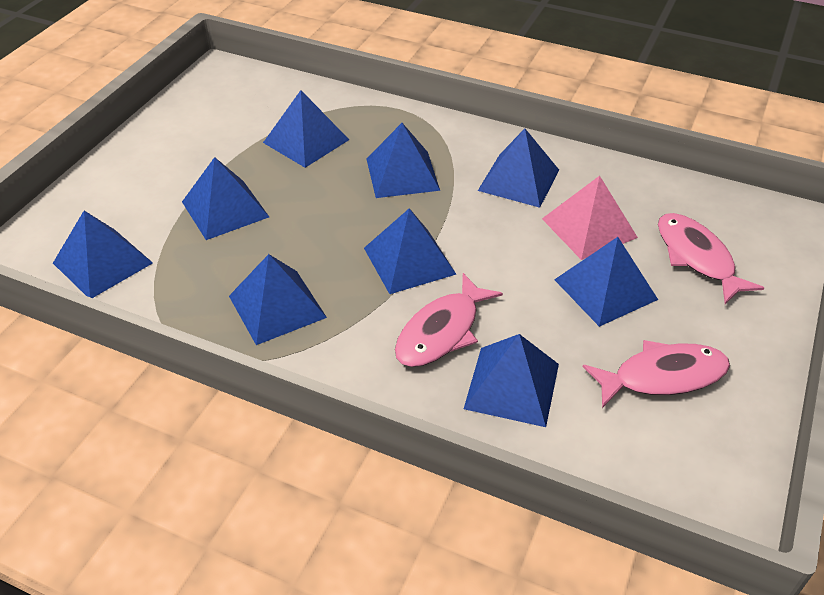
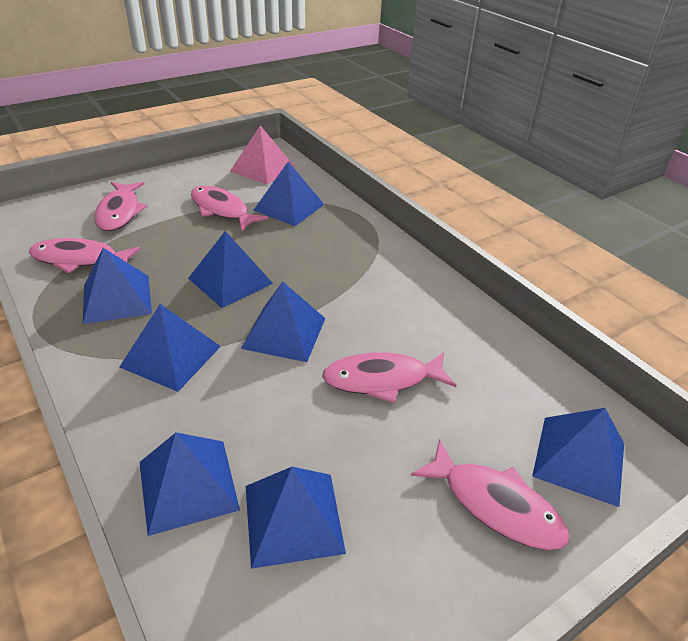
blue pyramid: [53,211,153,298] [182,157,269,240] [229,254,327,345] [263,90,349,168] [364,208,456,294] [367,123,440,198] [464,334,559,427] [478,129,559,208] [554,237,658,327] = 9 -> [83,248,152,324] [120,304,221,392] [139,432,240,536] [188,231,273,308] [241,281,325,362] [246,467,346,569] [254,162,325,226] [532,408,624,507] = 8
pink fish: [395,273,503,367] [583,340,730,408] [658,213,764,304] = 3 -> [29,238,141,273] [94,182,148,231] [191,186,268,232] [322,352,457,403] [411,439,569,550] = 5

